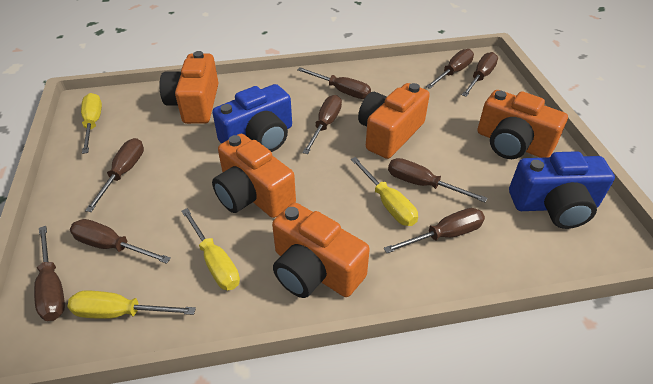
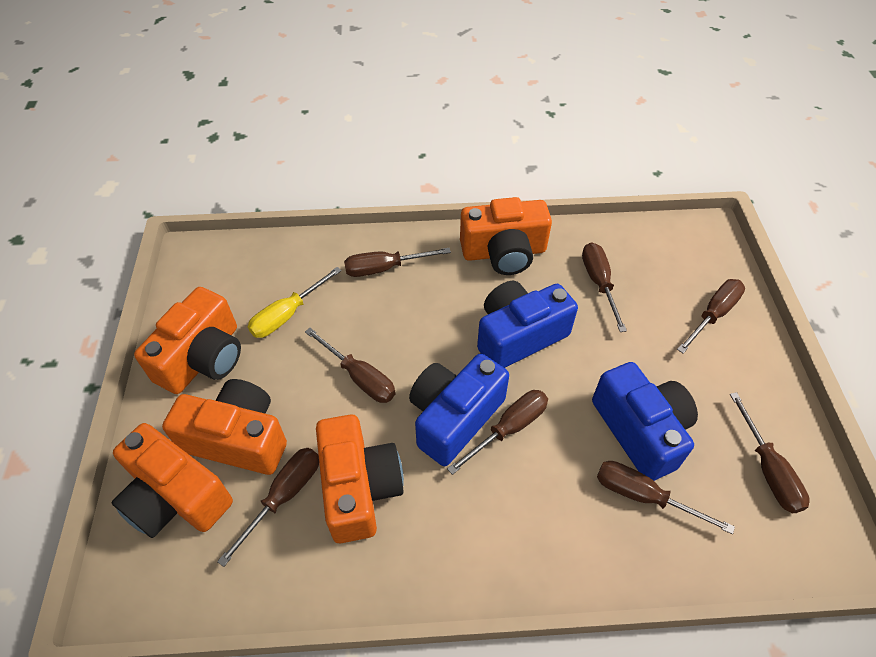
blue camera: [212,84,292,152] [509,151,615,229] = 2 -> [409,354,509,466] [477,281,578,368] [592,362,698,481] = 3
brown screwdriver: [34,226,65,321] [70,219,171,264] [85,138,144,212] [297,67,371,99] [302,95,342,154] [384,208,485,253] [388,158,487,203] [426,49,474,89] [462,52,498,97] = 9 -> [217,448,319,567] [305,328,396,403] [344,248,451,277] [447,390,548,475] [582,242,627,332] [597,461,735,534] [677,279,745,354] [730,392,810,513] = 8
yellow screwdriver: [67,291,196,319] [81,93,102,154] [181,208,240,290] [351,157,418,226] = 4 -> [248,267,342,338] = 1

